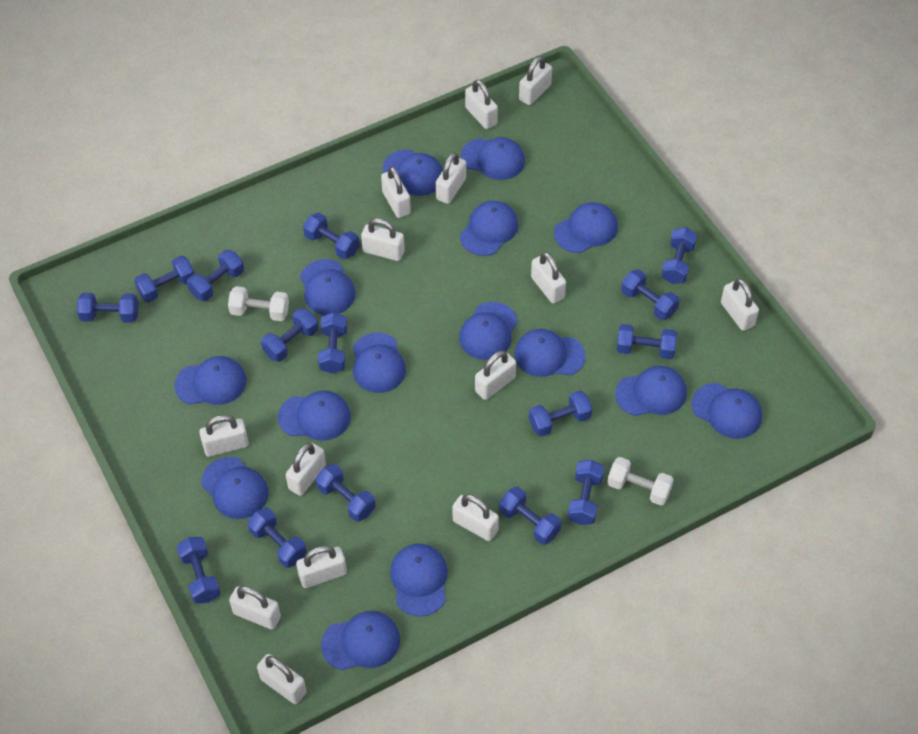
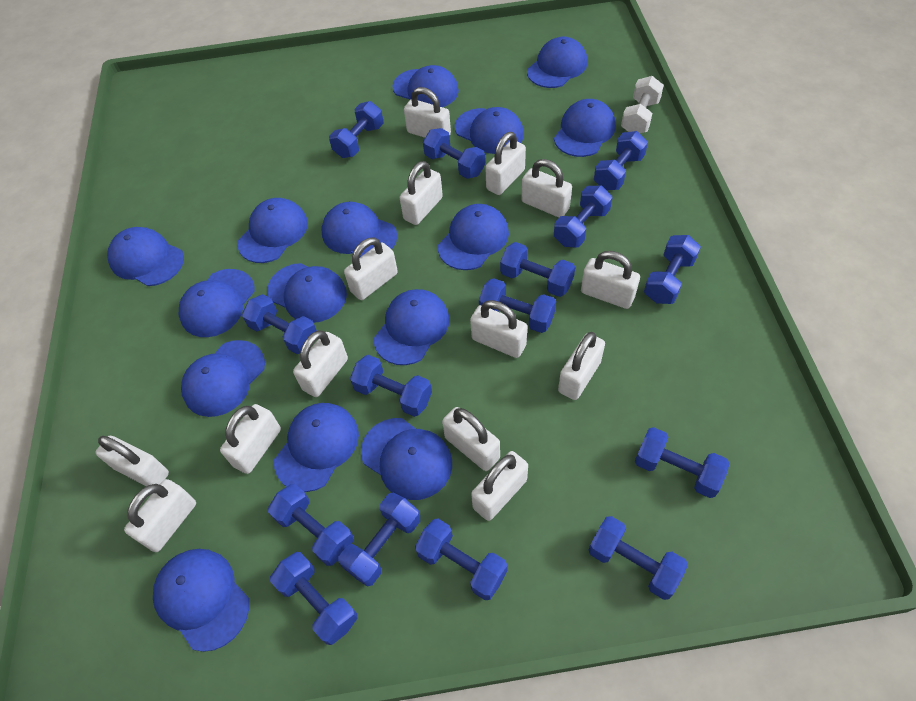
white dumbbell: [228,286,289,321] [607,457,674,506] = 2 -> [621,76,664,133] = 1

